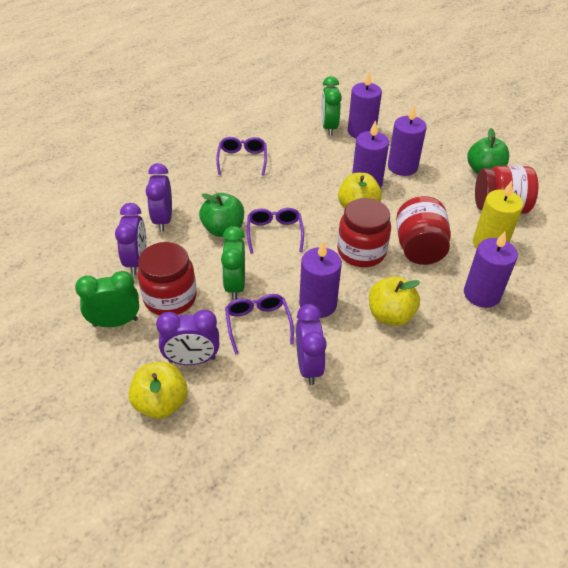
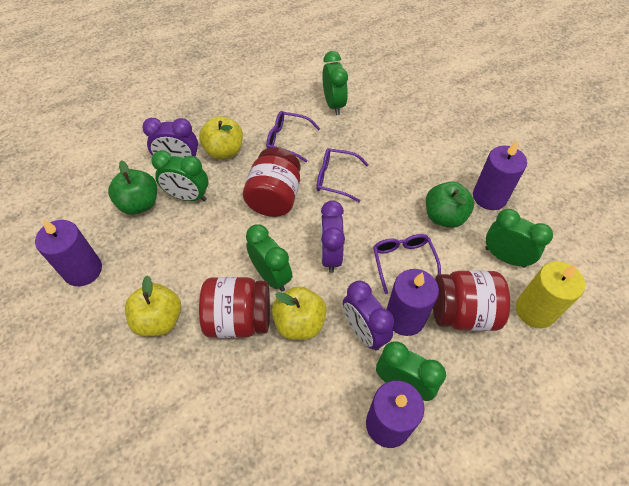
green clock: [75,271,139,327] [221,226,245,300] [321,76,342,136] = 3 -> [152,150,208,201] [246,225,292,291] [322,51,348,115] [376,341,446,401] [485,209,553,268] = 5
purple candle: [299,241,342,318] [348,72,382,138] [352,120,389,188] [388,106,427,176] [464,231,518,308] = 5 -> [35,220,102,286] [366,380,424,448] [386,269,439,336] [473,141,527,210] = 4
purple clock: [115,203,147,275] [146,163,172,232] [156,310,219,365] [296,304,327,385] = 4 -> [142,118,198,158] [321,200,345,273] [343,281,394,351] = 3
red jar: [137,242,197,315] [337,198,391,267] [396,196,451,265] [475,165,538,214] = 4 -> [199,277,270,338] [243,147,300,217] [433,270,510,331] = 3

